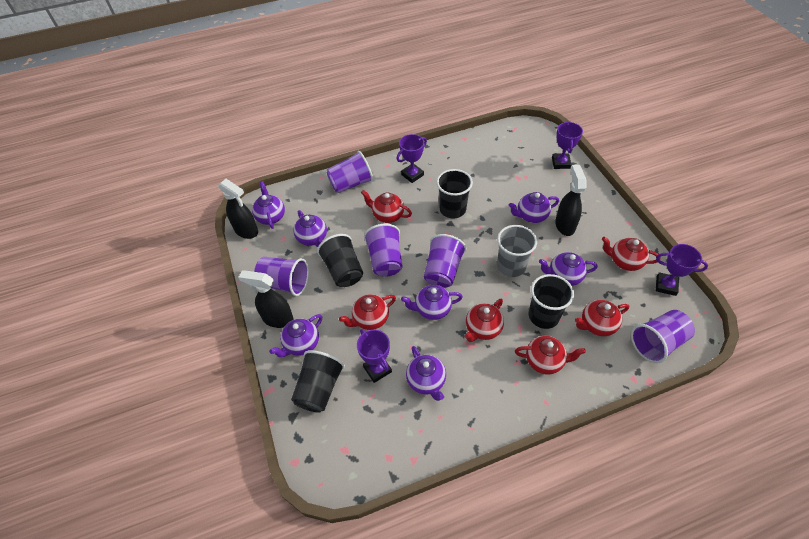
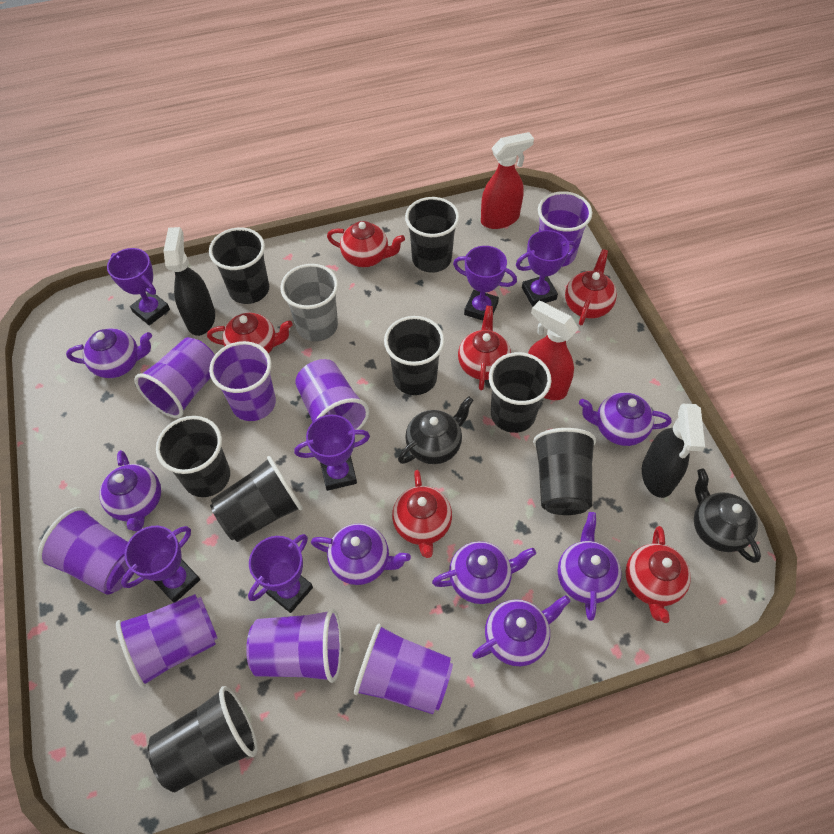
black cup: [291,350,345,413] [317,234,363,287] [436,169,473,218] [529,274,574,329] = 4 -> [147,686,257,792] [156,416,230,497] [209,228,269,304] [210,456,303,542] [384,316,445,395] [405,197,460,273] [489,352,552,433] [533,428,596,515] = 8
black spray bottle: [218,179,258,239] [238,270,294,328] [555,165,586,236] = 3 -> [163,227,215,336] [642,404,705,498] = 2
black teapot: none = 0 -> [398,396,473,464] [694,469,761,563] = 2
purple cup: [254,257,309,296] [326,151,373,193] [364,224,402,277] [424,234,466,288] [631,310,695,364] = 5 -> [38,507,134,595] [116,594,218,688] [134,337,215,418] [209,341,276,421] [246,609,342,683] [295,359,369,430] [354,624,453,714] [538,191,592,267] = 8
purple trophy: [357,329,392,383] [397,134,427,183] [552,121,583,169] [656,244,708,296] = 4 -> [107,248,170,326] [121,526,200,603] [248,534,313,613] [294,415,370,491] [453,246,517,320] [516,230,577,307] = 6
red spray bottle: none = 0 -> [481,132,534,229] [528,301,579,400] = 2

